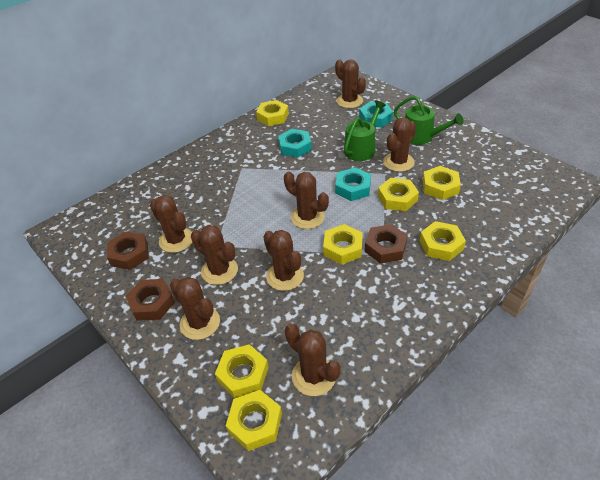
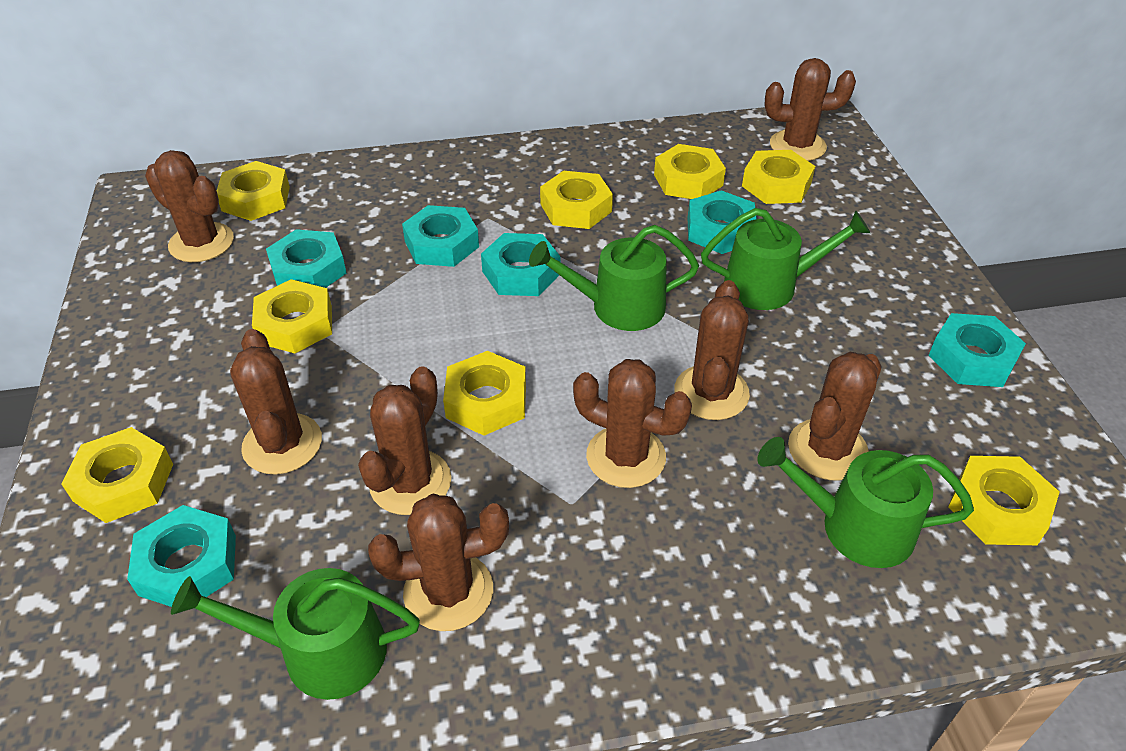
brown nut: [107,231,149,270] [125,279,175,321] [364,224,408,264] = 3 -> none = 0
green watering can: [344,101,386,161] [394,96,463,145] = 2 -> [171,568,420,700] [529,225,699,331] [701,208,870,310] [758,437,974,568] = 4
turquoise nut: [278,129,312,158] [335,167,371,201] [359,102,393,128] = 3 -> [127,505,236,607] [266,229,346,288] [402,205,479,267] [481,233,560,296] [688,190,757,254] [929,313,1026,387] = 6
yellow nut: [215,344,269,399] [226,390,282,451] [256,100,289,126] [323,224,363,265] [378,178,419,211] [420,221,466,261] [423,166,461,200] = 7 -> [61,427,173,523] [217,161,290,221] [252,279,332,353] [443,351,526,436] [540,171,613,229] [654,144,726,199] [742,150,815,204] [948,456,1059,545] = 8

